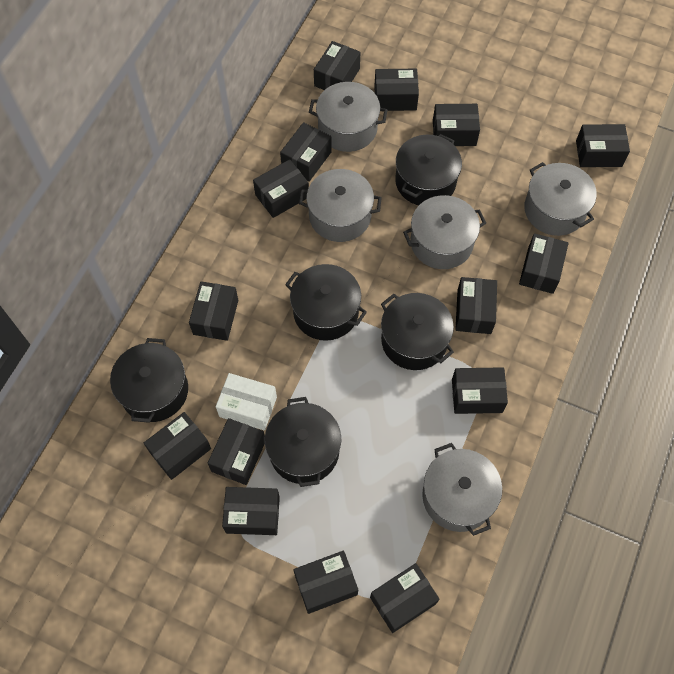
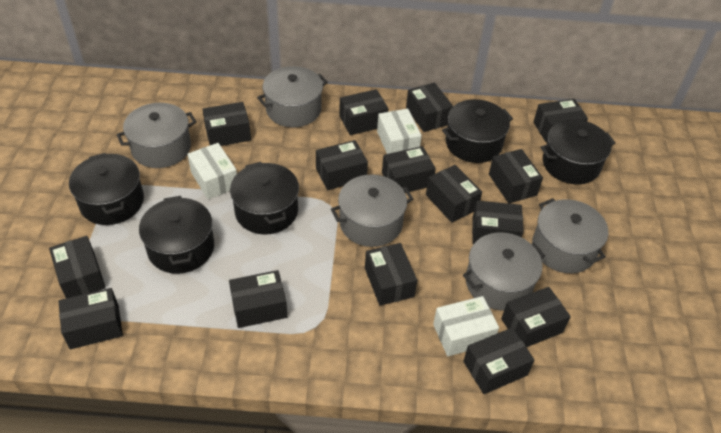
white box: [216,373,277,430] = 1 -> [187,143,237,199] [377,109,422,154] [433,296,499,356] = 3

